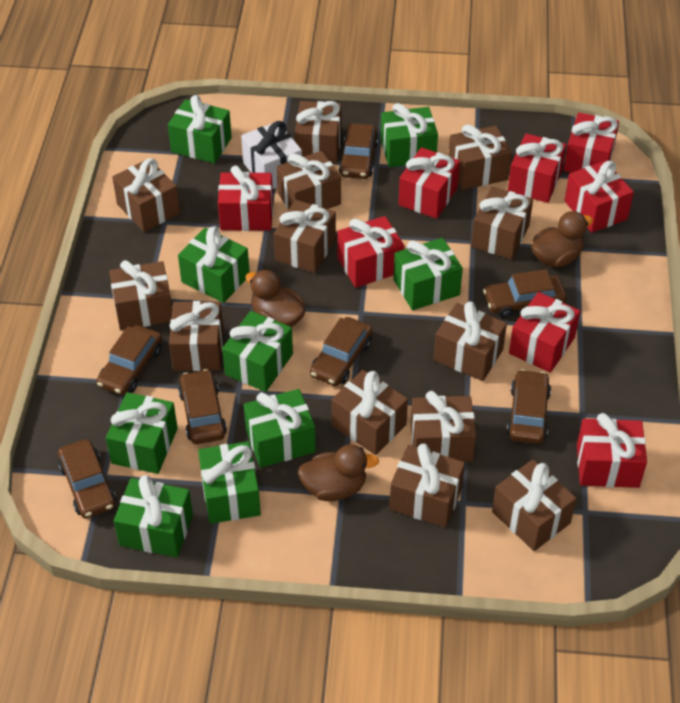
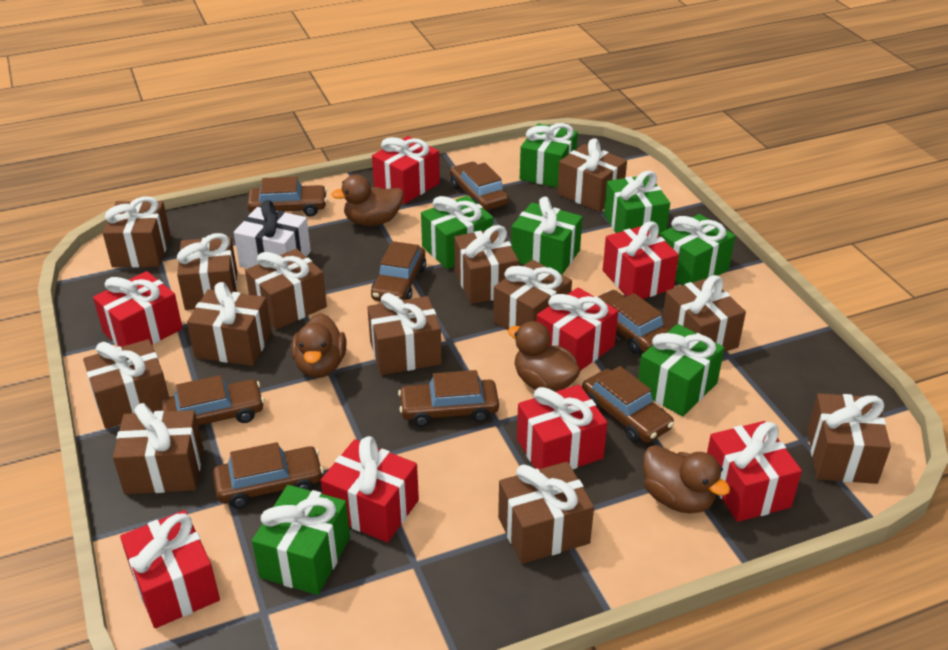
brown car: [58,439,116,519] [96,325,162,395] [178,369,227,444] [310,317,373,386] [339,123,378,179] [483,269,566,318] [507,369,551,444] = 7 -> [160,375,264,426] [213,442,324,508] [247,176,327,216] [371,241,426,301] [398,370,499,427] [450,162,509,211] [582,366,674,443] [598,290,669,354] = 8
brown duck: [245,270,305,327] [298,444,379,501] [531,211,593,268] = 3 -> [291,313,346,378] [331,174,403,226] [508,321,581,392] [643,445,730,514] = 4
green gift: [106,392,178,474] [114,475,193,558] [168,95,232,164] [178,226,250,303] [198,441,261,524] [222,311,293,392] [244,389,316,468] [380,103,438,167] [393,238,463,310] = 9 -> [252,485,350,595] [421,196,493,269] [511,197,583,274] [520,123,578,188] [604,171,670,236] [638,324,724,416] [660,214,735,286] = 7

